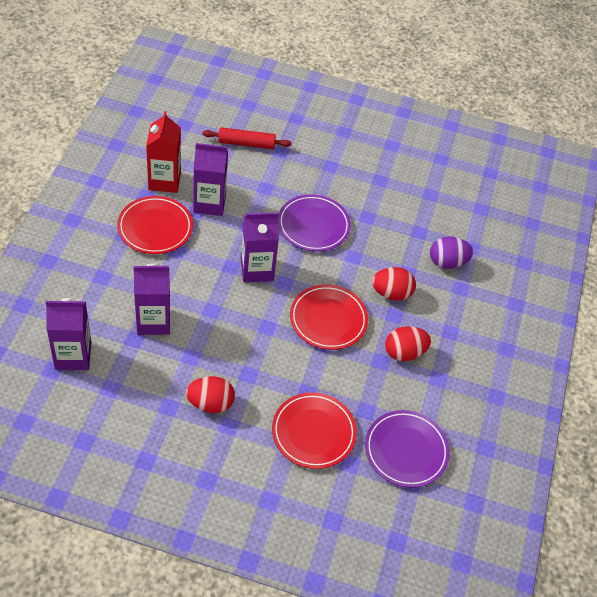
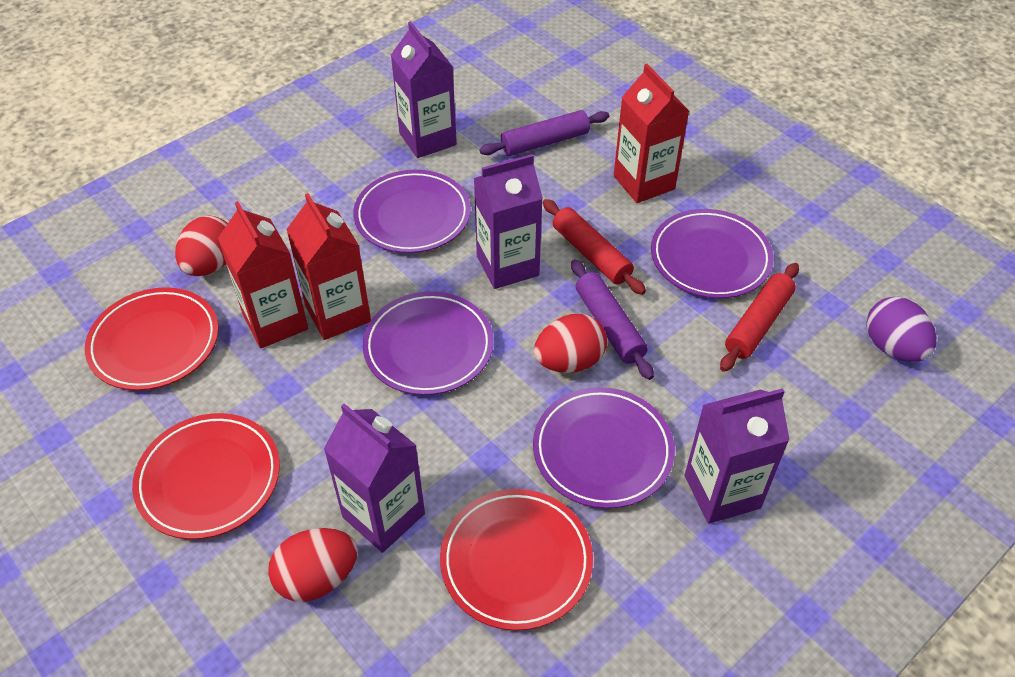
purple plate: [278,194,351,252] [365,410,450,488] = 2 -> [353,170,471,253] [363,291,494,395] [533,387,675,509] [651,209,774,299] = 4
purple rolling pin: none = 0 -> [480,110,609,156] [571,259,654,380] = 2
red carton: [146,111,181,193] = 1 -> [218,201,308,348] [286,193,371,340] [614,64,689,203] = 3
red rolling pin: [202,127,292,149] = 1 -> [543,199,646,295] [720,263,799,372] = 2

